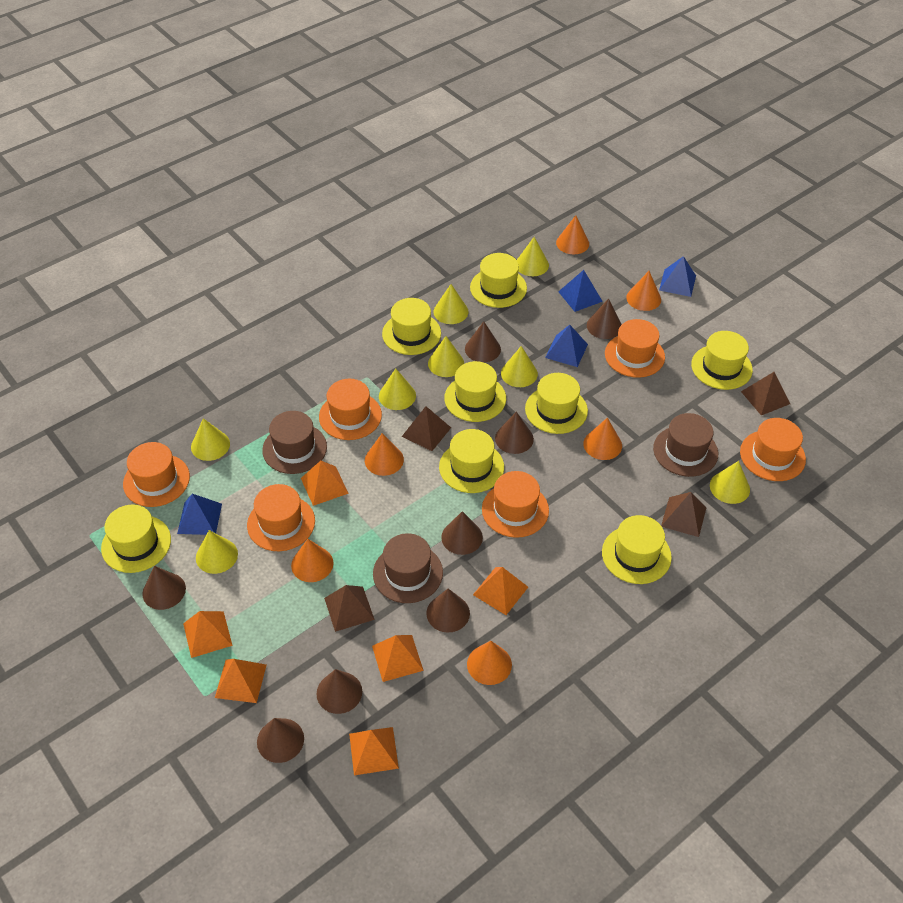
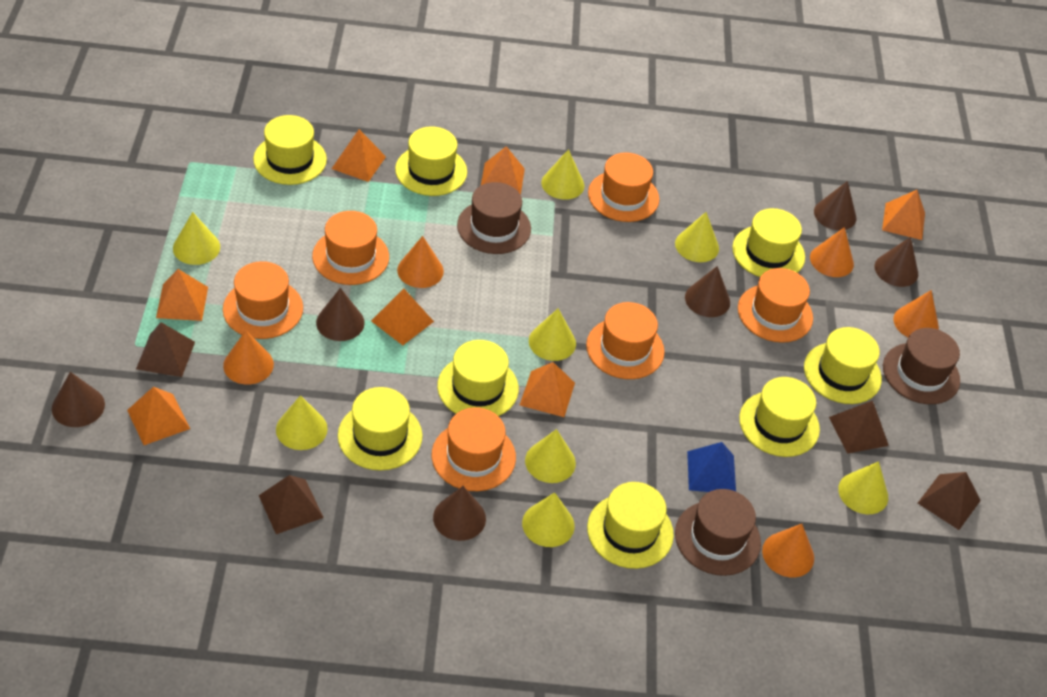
blue pyramid: [177,494,222,535] [545,325,588,367] [558,270,603,312] [659,256,696,297] = 4 -> [687,442,736,492] = 1
brown cone: [142,566,186,610] [257,718,304,763] [317,669,362,714] [426,589,470,633] [441,511,483,555] [465,321,501,362] [495,412,534,454] [587,298,622,339] = 8 -> [52,372,105,427] [316,288,365,341] [433,486,486,541] [685,266,730,317] [814,181,856,230] [874,237,918,287] = 6
orange cone: [291,539,334,582] [365,433,404,476] [467,641,512,685] [556,215,589,254] [583,418,622,460] [626,271,661,311] = 6 -> [223,330,274,384] [397,236,444,288] [762,524,814,578] [810,227,854,277] [893,290,939,337] = 5
orange pyramid: [183,611,233,658] [215,659,267,703] [301,461,349,506] [349,727,399,775] [372,635,424,682] [473,567,528,615] = 6 -> [127,387,190,445] [156,269,208,321] [331,129,386,182] [371,289,434,345] [481,146,525,195] [520,362,575,417] [882,190,925,240] = 7

